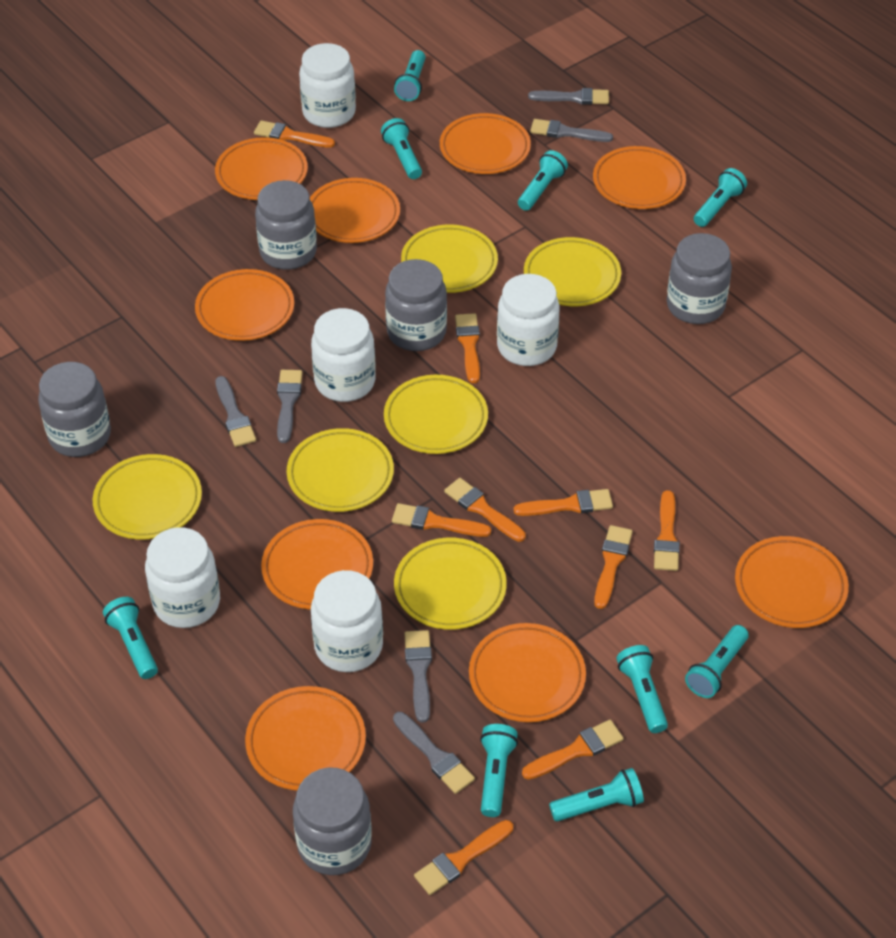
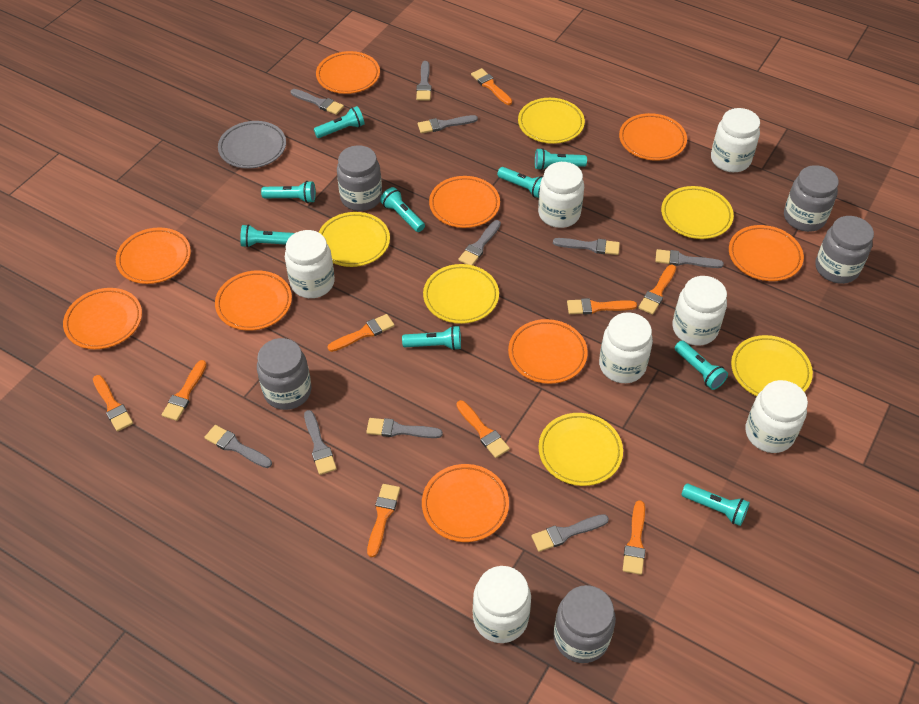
grey brush: [215,376,256,447] [277,370,303,443] [393,712,475,794] [404,630,432,723] [528,88,609,105] [530,119,613,142] = 6 -> [204,425,272,468] [291,89,344,115] [304,410,337,475] [366,418,443,438] [416,61,431,100] [418,115,478,133] [458,220,501,265] [531,514,609,552] [553,238,620,255] [655,249,724,268] = 10
grey plate: none = 0 -> [218,121,286,169] = 1
white jar: [145,527,220,628] [299,43,356,128] [311,308,376,402] [311,570,383,672] [497,274,560,366] = 5 -> [285,230,335,298] [473,566,531,643] [538,162,584,228] [599,312,653,383] [672,276,727,346] [711,108,760,172] [746,380,808,453] = 7

